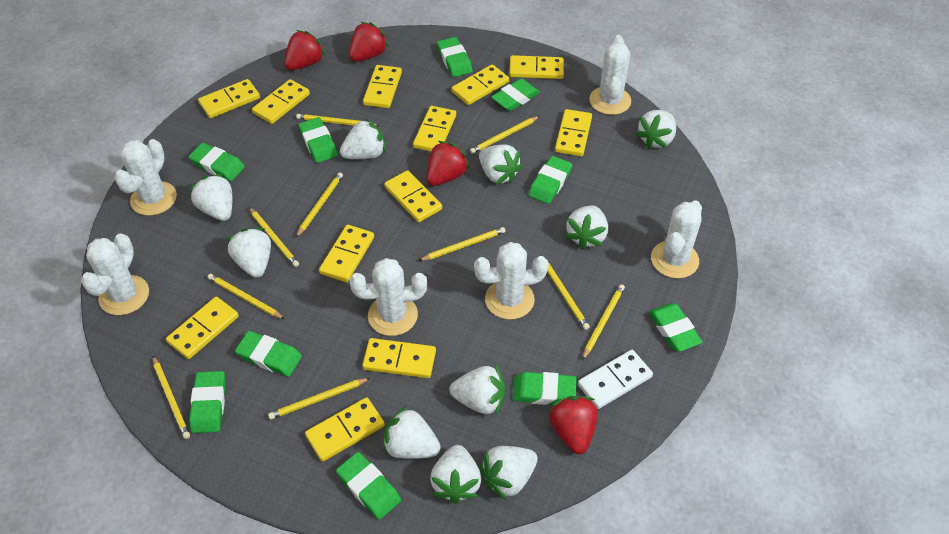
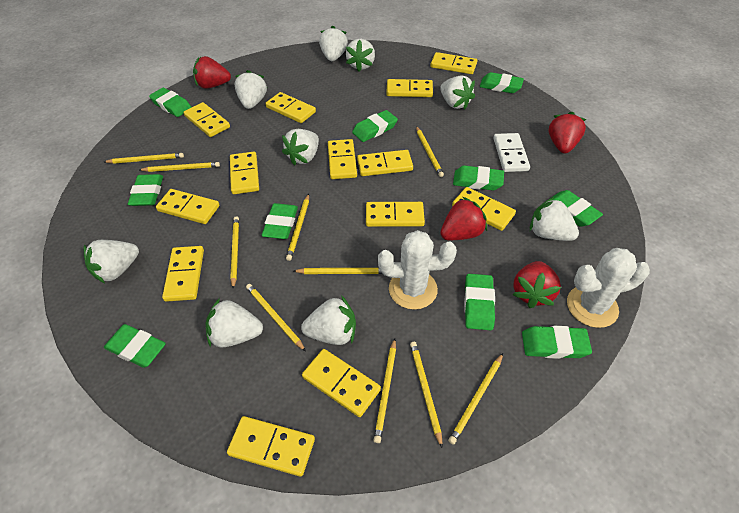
white cactus: [81,233,149,315] [114,139,177,216] [349,258,427,336] [474,242,549,320] [589,35,631,115] [651,200,702,279] = 6 -> [378,230,457,310] [567,248,650,328] = 2
white strawberry: [189,174,232,221] [226,228,271,278] [340,118,386,159] [382,406,441,459] [430,445,481,504] [449,365,505,416] [479,144,523,184] [480,446,538,500] [565,205,608,250] [635,110,676,149] = 10 -> [84,240,139,283] [206,298,263,348] [234,70,267,109] [282,129,319,166] [301,295,356,345] [319,26,348,61] [346,39,375,72] [440,75,475,110] [530,197,579,241] = 9
yellow domino: [166,297,239,359] [198,79,260,118] [252,79,310,124] [305,397,385,462] [319,225,374,282] [362,338,436,378] [363,65,402,108] [384,170,442,222] [413,106,456,151] [451,64,509,105] [509,55,564,79] [555,109,592,156] = 12 -> [156,189,220,224] [162,246,204,302] [183,102,230,137] [227,416,315,477] [230,152,259,194] [265,92,316,123] [302,349,381,417] [328,139,357,179] [357,150,413,176] [366,202,425,227] [386,79,433,97] [430,52,477,74] [452,187,516,231] = 13

